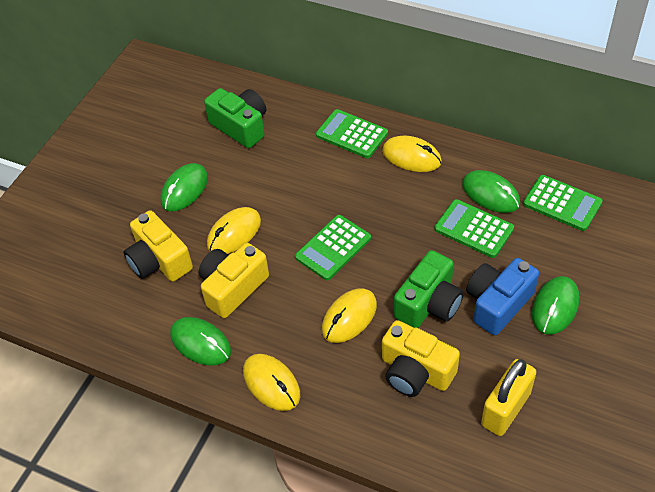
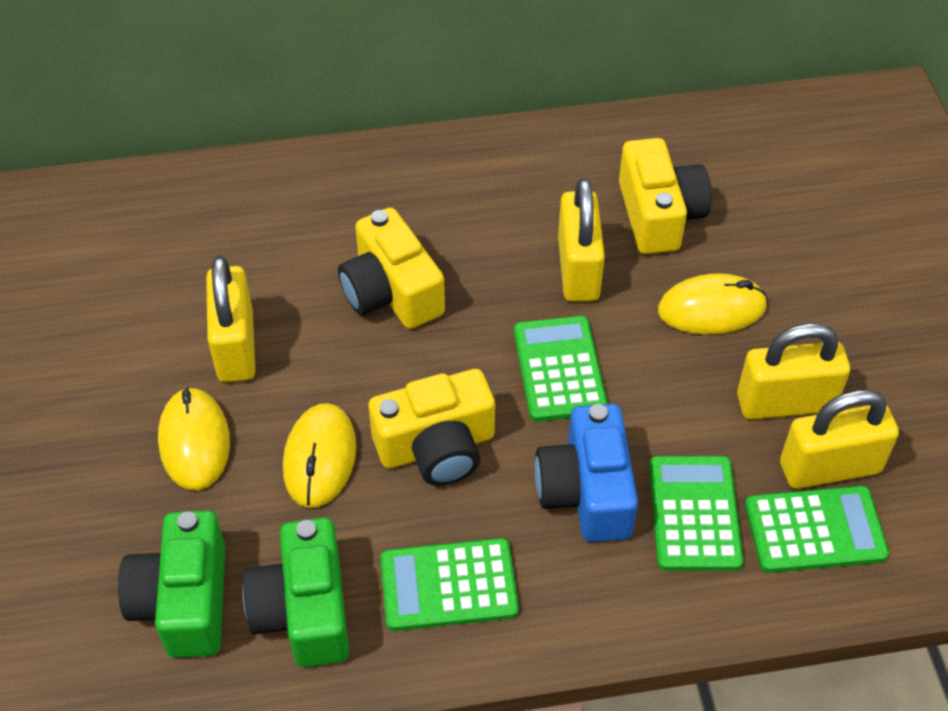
green mouse: [160,163,208,211] [170,317,231,366] [462,170,520,213] [532,276,579,335] = 4 -> none = 0
yellow mouse: [207,207,261,254] [243,354,300,411] [322,288,377,343] [382,136,442,172] = 4 -> [158,387,230,490] [283,403,356,508] [658,273,768,335] = 3
yellow padlock: [481,359,536,436] = 1 -> [206,256,255,383] [558,178,605,302] [737,323,850,420] [780,389,899,489] = 4

